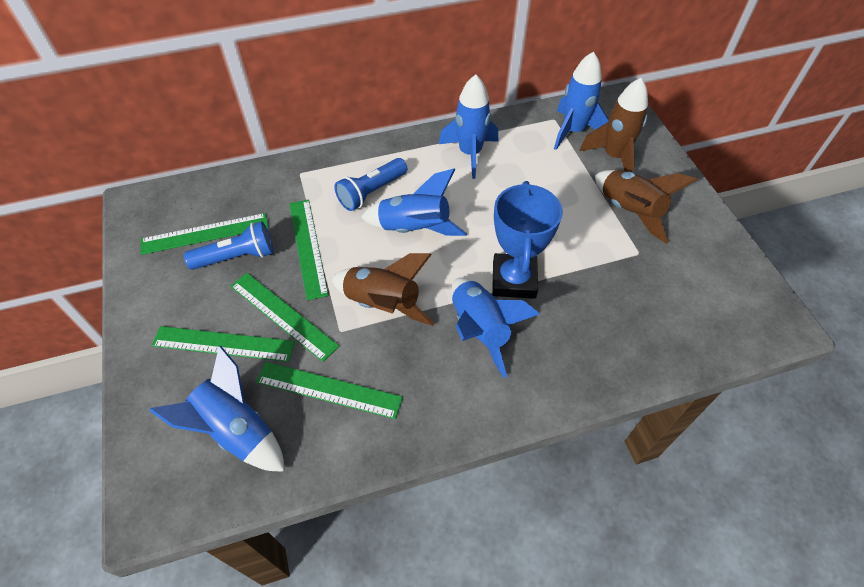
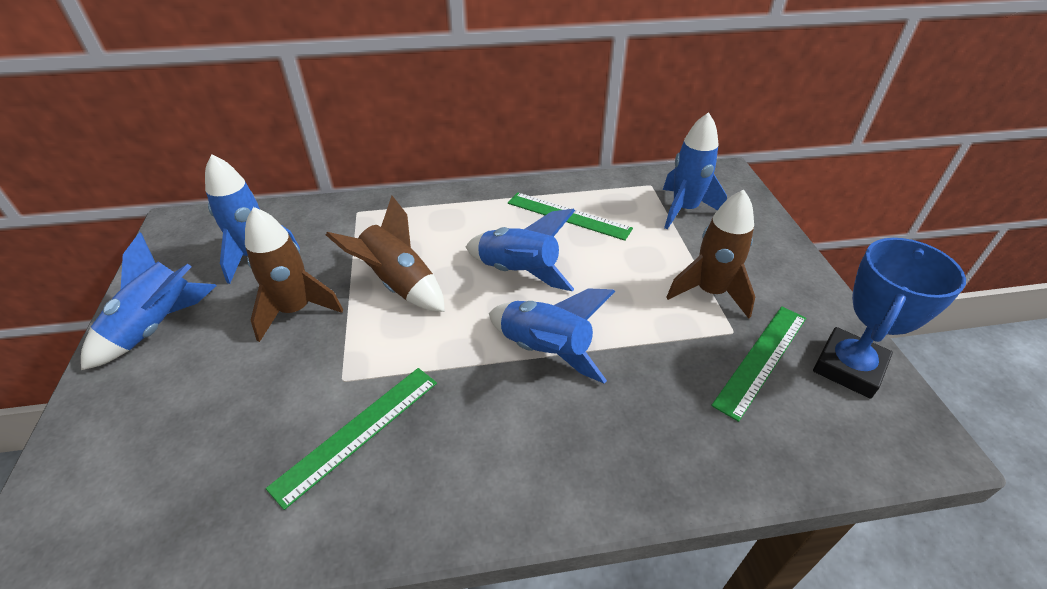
blue flashlight: [184,221,274,270] [334,158,407,211] = 2 -> none = 0
green ruler: [140,213,269,255] [152,326,295,362] [231,273,340,362] [256,362,403,419] [289,199,329,301] = 5 -> [266,368,437,510] [508,192,633,241] [711,306,806,422] = 3

